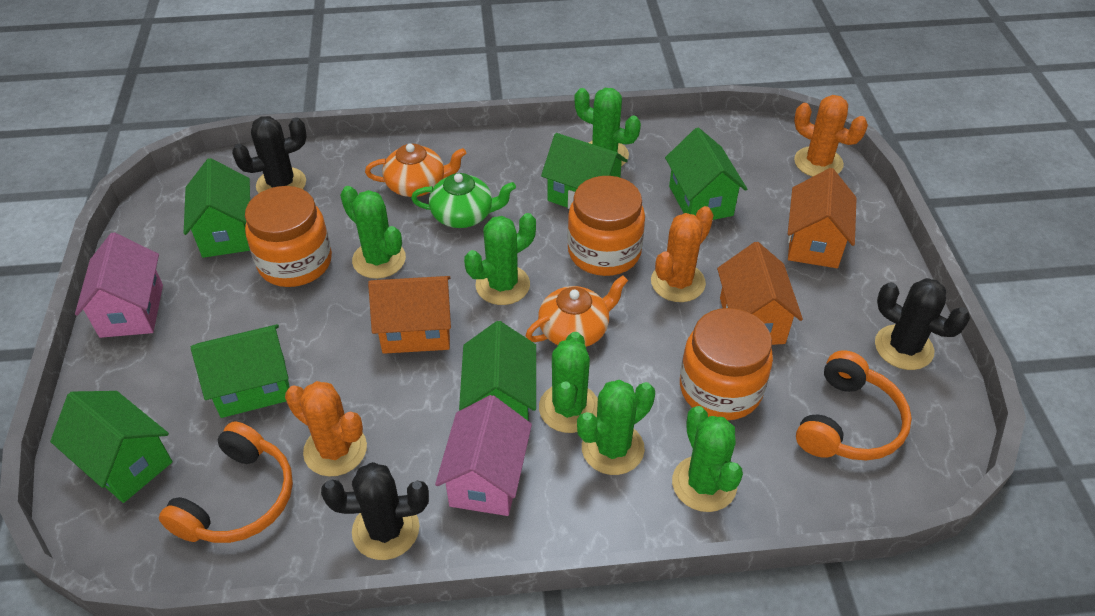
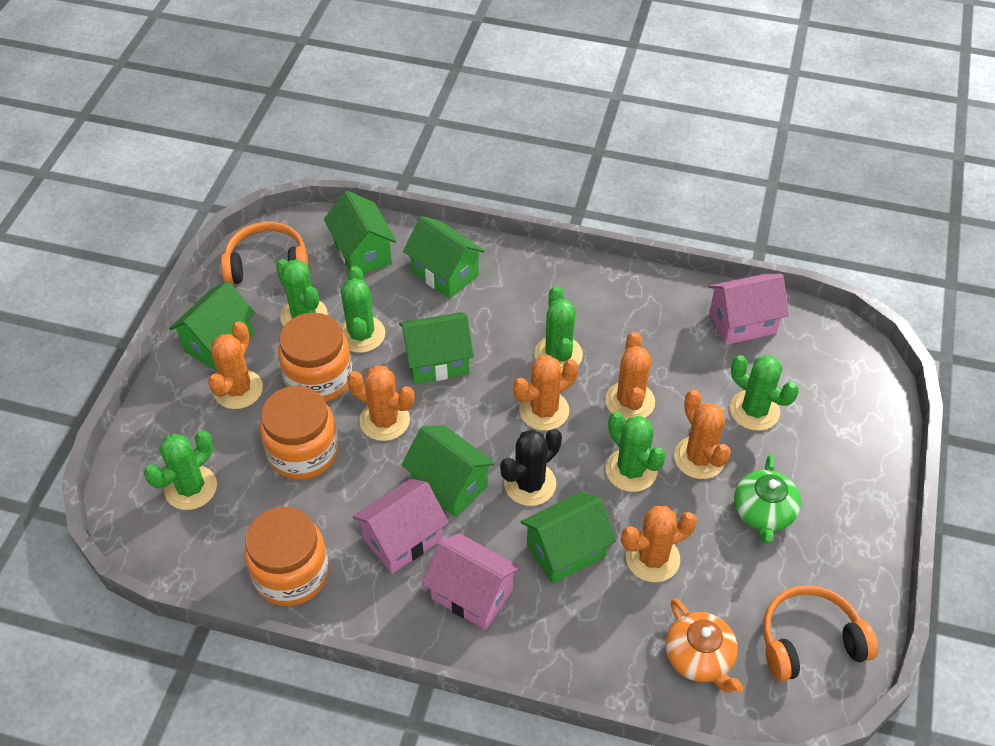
black cactus: [232,116,307,193] [321,462,429,560] [875,278,970,370] = 3 -> [500,429,562,506] = 1
orange cactus: [285,381,367,477] [651,206,713,302] [794,95,868,177] = 3 -> [208,321,263,409] [347,365,415,441] [513,355,578,431] [605,332,655,421] [621,506,697,582] [674,390,731,479] = 6
orange house: [368,276,451,354] [717,242,803,345] [788,168,857,268] = 3 -> none = 0
orange teapot: [365,144,466,197] [526,275,628,347] = 2 -> [666,599,743,693] = 1
pink house: [75,232,163,338] [435,395,532,516] = 2 -> [352,479,449,574] [422,533,521,630] [709,273,789,345] = 3

